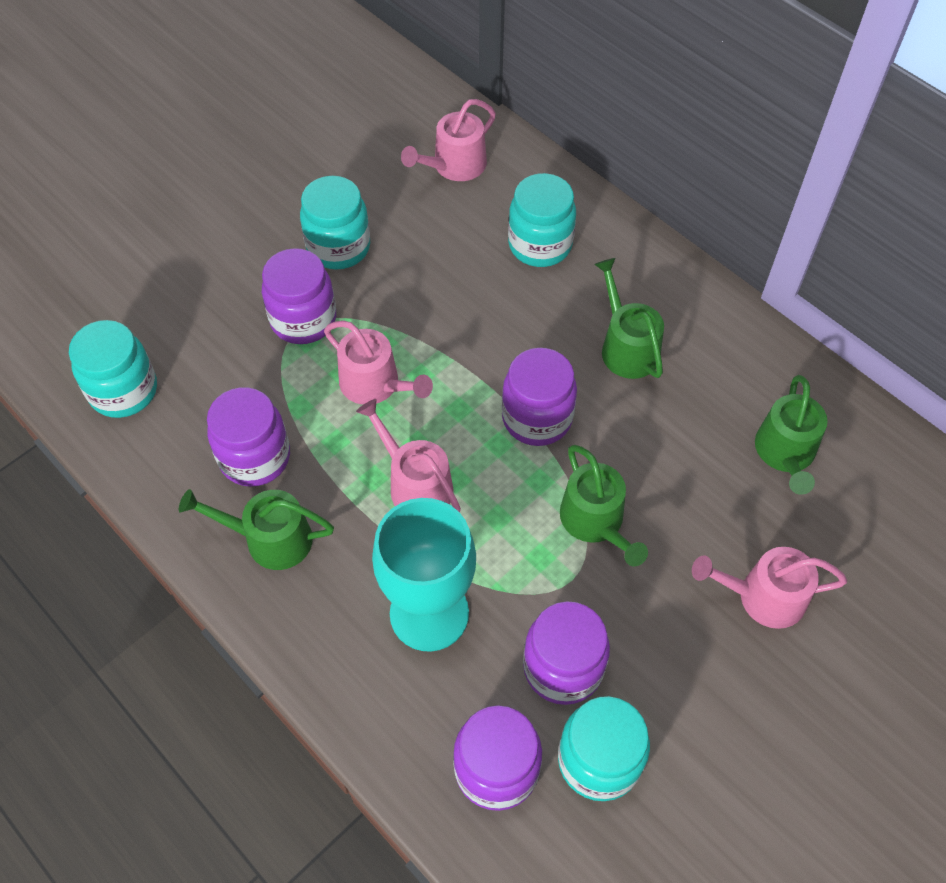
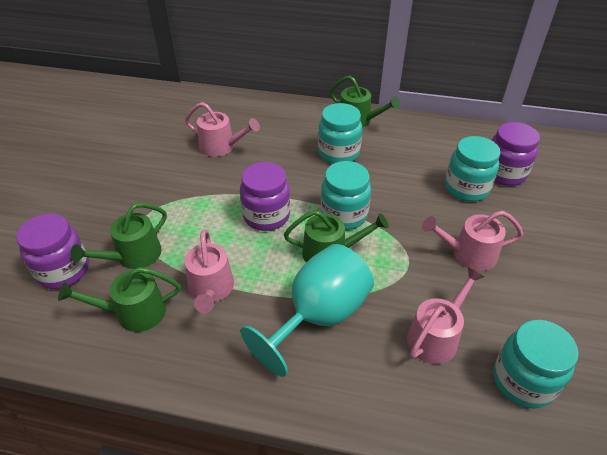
purple jar: [207,387,290,487] [262,248,336,344] [453,705,542,811] [502,348,577,446] [523,601,610,705] = 5 -> [16,213,89,289] [240,162,290,231] [492,122,540,186] = 3

